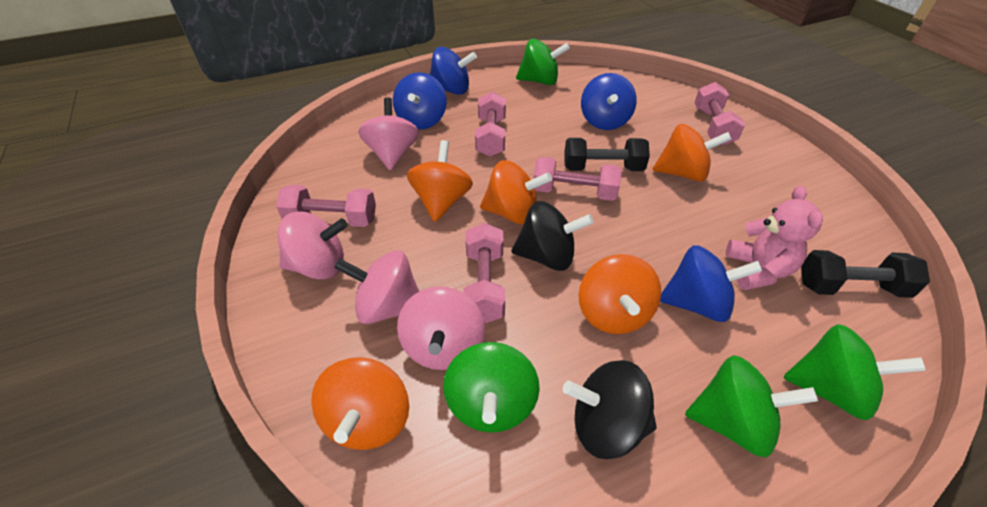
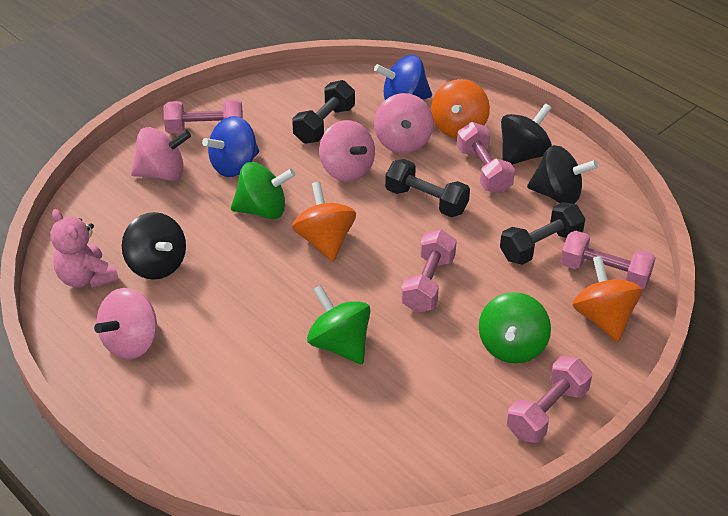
black dumbbell: [564,138,650,171] [801,250,930,298] = 2 -> [292,80,355,144] [385,159,470,217] [500,202,585,265] = 3
black spinning top: [512,201,594,271] [563,360,657,459] = 2 -> [122,212,186,280] [501,103,552,165] [527,145,598,204] = 3
blue spinning top: [393,72,447,129] [430,47,477,95] [581,73,637,130] [660,245,762,322] = 4 -> [202,116,259,177] [374,55,432,100] = 2
green spinning top: [443,342,540,433] [516,39,570,85] [685,355,818,457] [784,324,926,420] = 4 -> [231,162,295,219] [307,285,371,364] [479,292,551,363] = 3
orange spinning top: [311,357,409,450] [407,140,473,222] [480,160,552,224] [579,254,661,334] [653,124,732,182] = 5 -> [292,182,356,262] [431,79,490,138] [573,256,642,342] = 3

